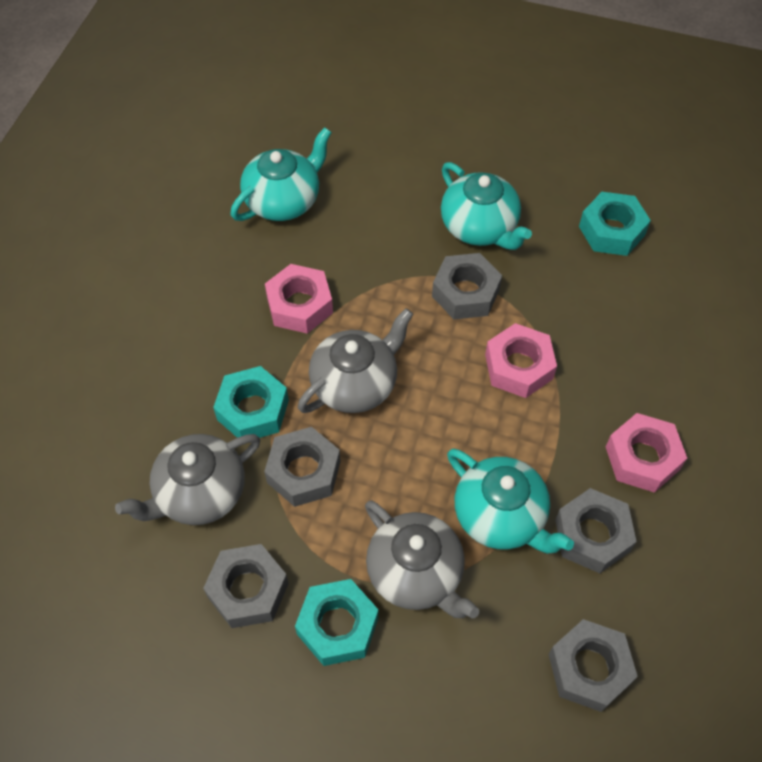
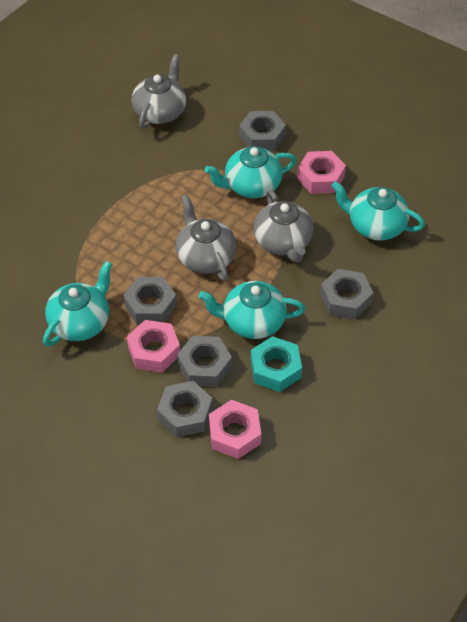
turquoise nut: [213,366,289,438] [295,579,379,666] [579,192,651,256] = 3 -> [251,336,302,392] = 1
turquoise teapot: [230,127,332,221] [441,162,532,250] [447,449,574,554] = 3 -> [43,261,112,347] [199,281,305,339] [205,146,297,198] [332,181,425,241] = 4

